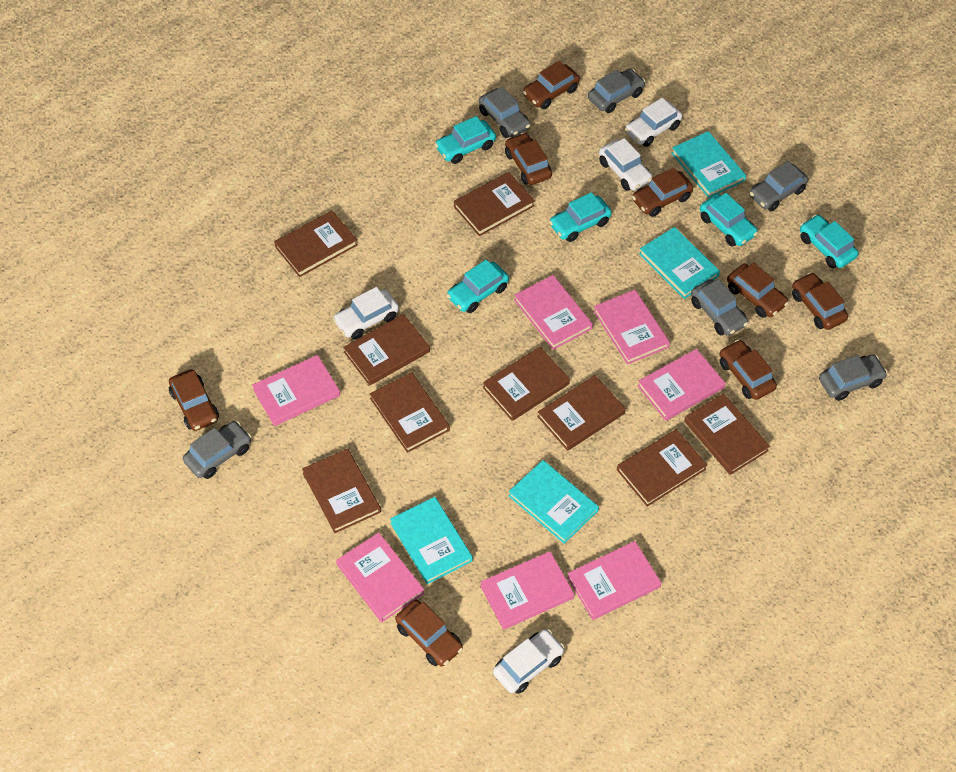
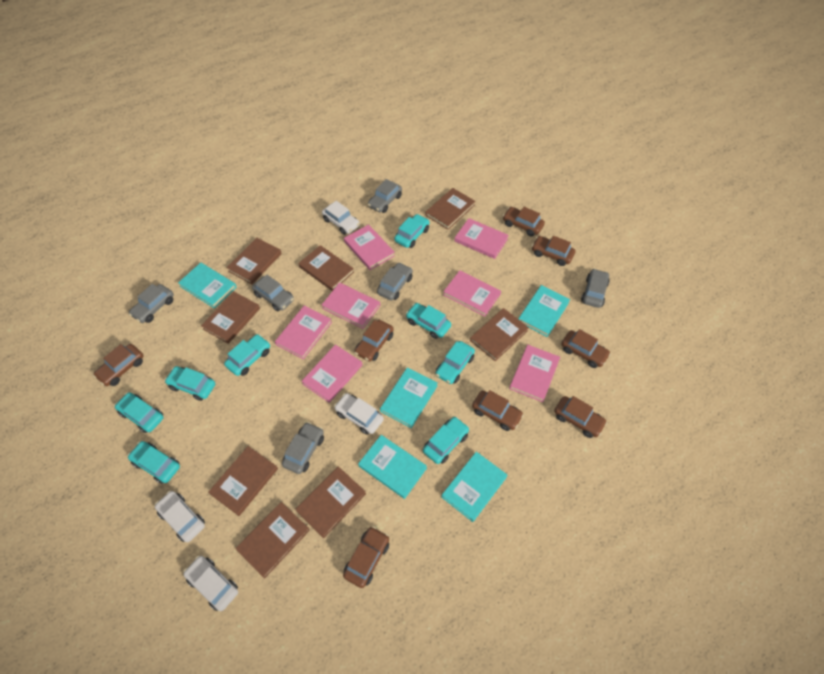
brown book: [274,210,357,277] [302,449,381,533] [343,314,430,386] [370,372,450,453] [454,172,535,236] [483,347,570,421] [537,375,626,451] [617,429,707,507] [684,393,770,475] = 9 -> [201,291,260,344] [208,446,278,516] [227,238,282,284] [236,502,310,579] [296,466,366,538] [298,245,354,291] [425,188,475,230] [470,308,529,361] = 8
turquoise book: [390,497,473,584] [508,460,599,544] [639,227,720,299] [671,131,746,198] = 4 -> [178,263,237,309] [358,435,427,499] [380,367,438,428] [441,452,507,522] [519,285,570,337] = 5
turquoise car: [435,116,496,164] [447,260,509,313] [549,192,612,242] [700,193,758,247] [800,214,859,268] = 5 -> [115,392,164,433] [128,441,180,484] [164,366,215,401] [224,334,270,376] [394,214,430,248] [406,303,451,339] [423,416,469,464] [436,341,475,384] = 8

